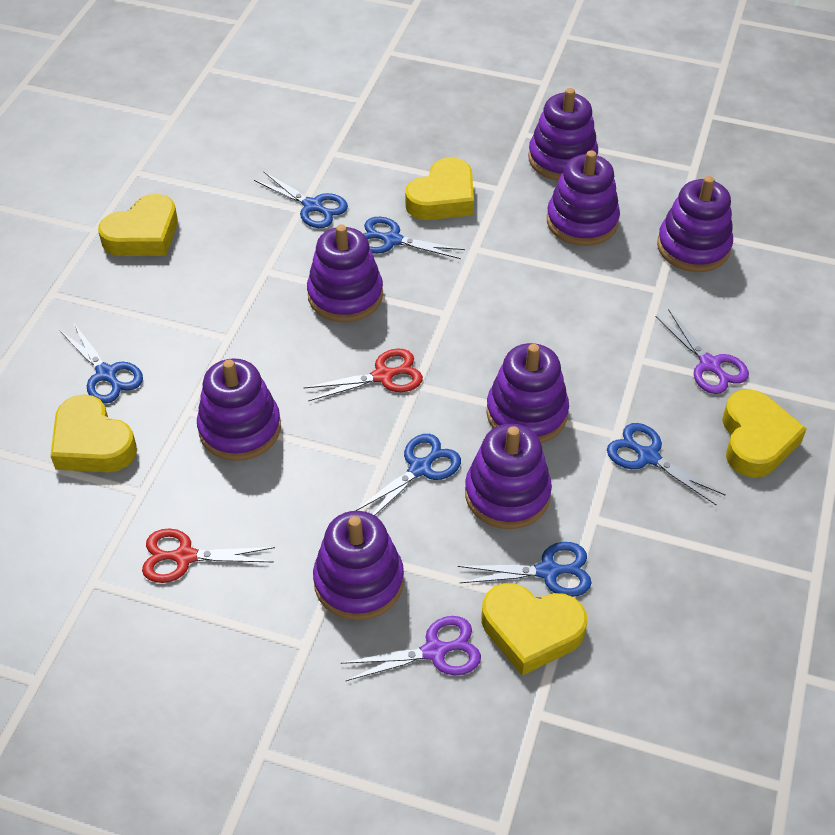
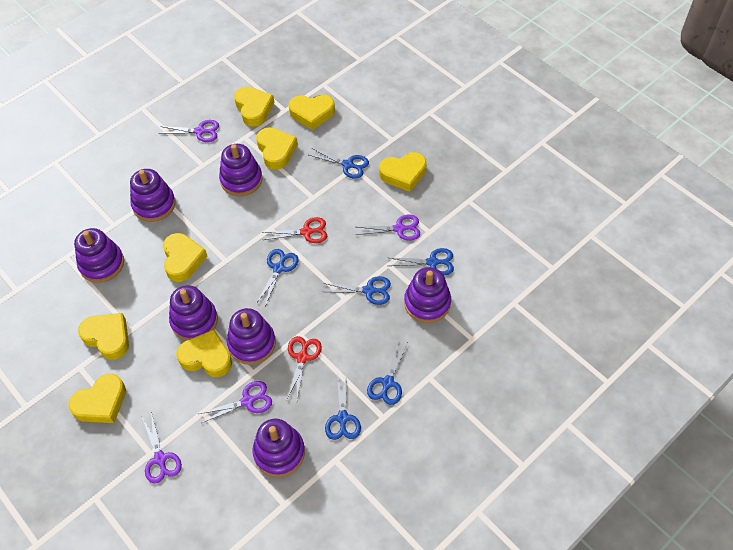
purple scissors: [341,616,481,681] [656,309,749,394] = 2 -> [142,412,182,483] [159,120,219,142] [199,381,272,423] [356,215,420,241] = 4
purple stacking toy: [197,359,281,461] [307,224,383,322] [313,511,404,621] [465,424,552,529] [486,343,569,443] [528,88,598,181] [547,150,620,246] [657,176,733,272] = 8 -> [74,228,124,283] [130,169,176,222] [169,285,218,341] [219,144,263,196] [227,308,276,365] [252,419,305,477] [404,267,451,323] = 7
yellow heart: [50,394,137,472] [98,194,178,256] [405,157,474,220] [482,583,587,676] [722,389,807,478] = 5 -> [68,374,126,423] [78,313,129,360] [163,233,207,282] [176,329,232,377] [234,87,274,127] [256,127,298,170] [289,94,335,130] [379,152,427,192] = 8

